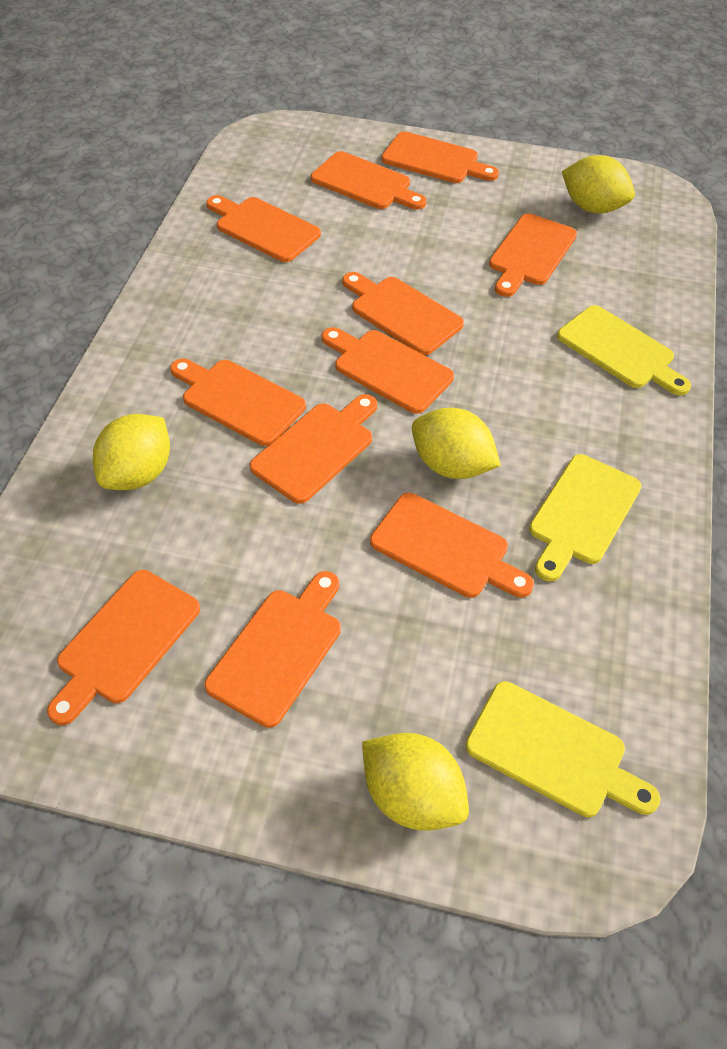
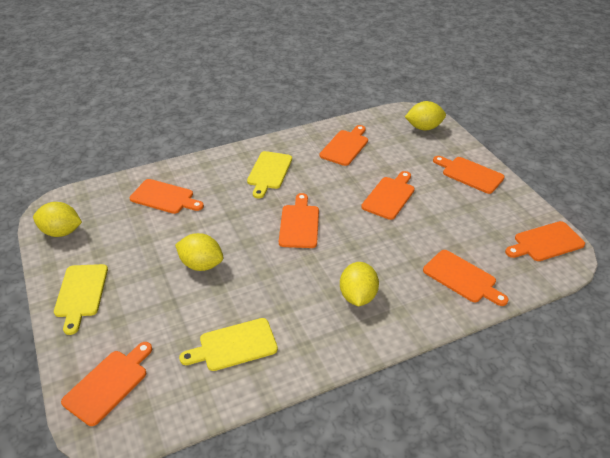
orange cutting board: [47,570,200,725] [170,359,306,446] [205,571,341,728] [206,195,321,262] [250,394,377,504] [311,151,427,209] [322,327,454,414] [342,272,464,355] [370,493,534,598] [381,131,499,183] [489,213,577,297] = 11 -> [61,342,152,426] [130,179,204,214] [279,193,319,248] [320,125,368,166] [361,171,415,220] [423,250,508,306] [433,156,504,194] [505,221,585,261] = 8

